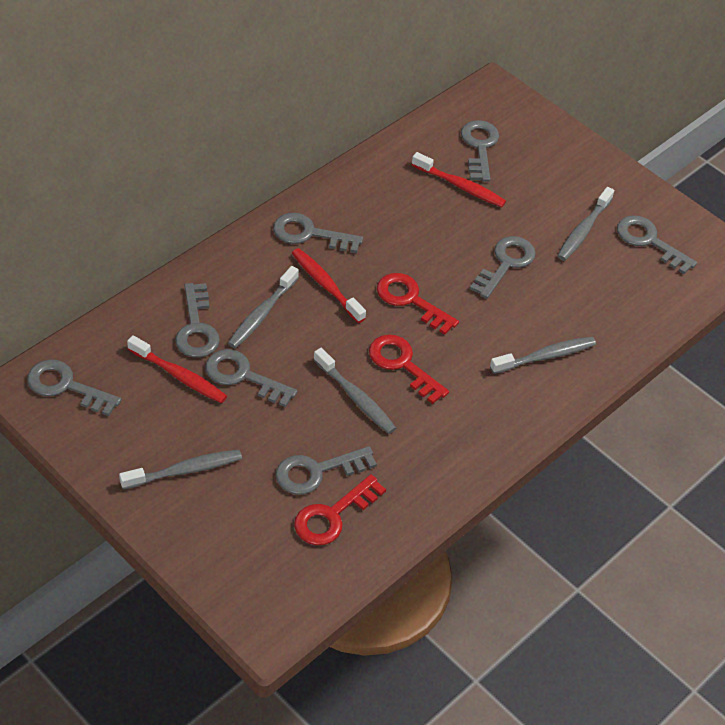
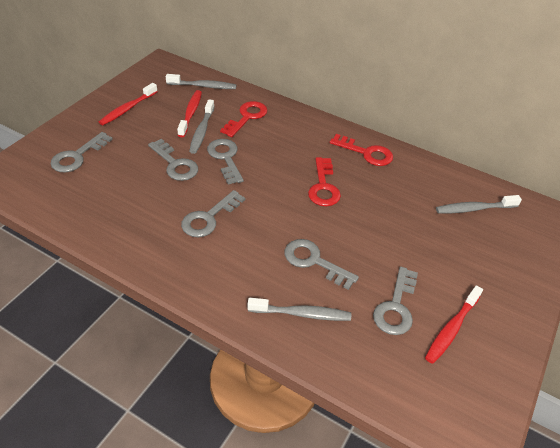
grey key: [27,359,121,416] [175,283,220,358] [205,349,298,407] [273,213,363,253] [276,446,377,495] [461,120,499,182] [470,236,536,299] [617,216,697,274] = 8 -> [51,132,113,172] [148,139,198,181] [181,190,245,237] [207,139,244,185] [284,239,359,290] [373,267,418,335] = 6
grey toothbrush: [119,450,242,489] [228,266,299,349] [314,348,396,434] [490,337,596,374] [557,187,614,261] = 5 -> [166,74,236,89] [189,99,214,154] [248,298,351,321] [436,195,522,213] = 4

